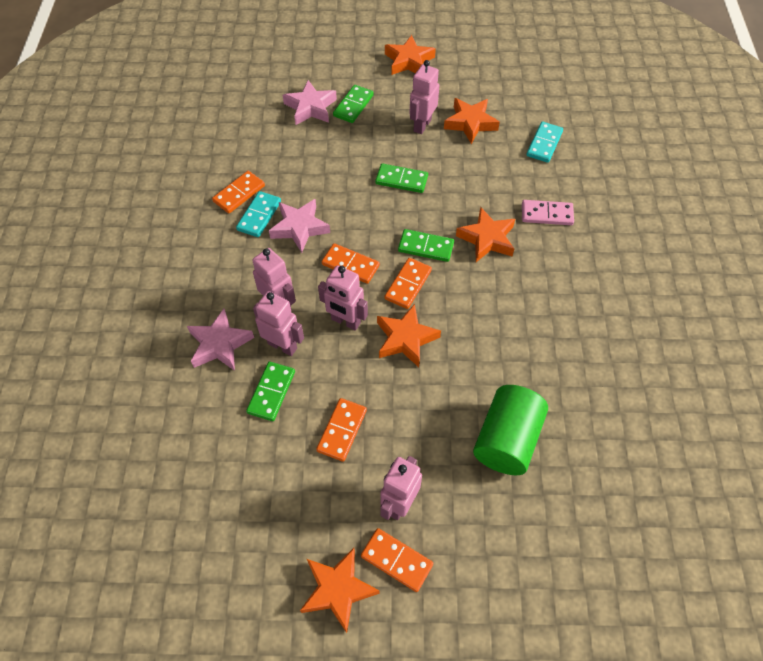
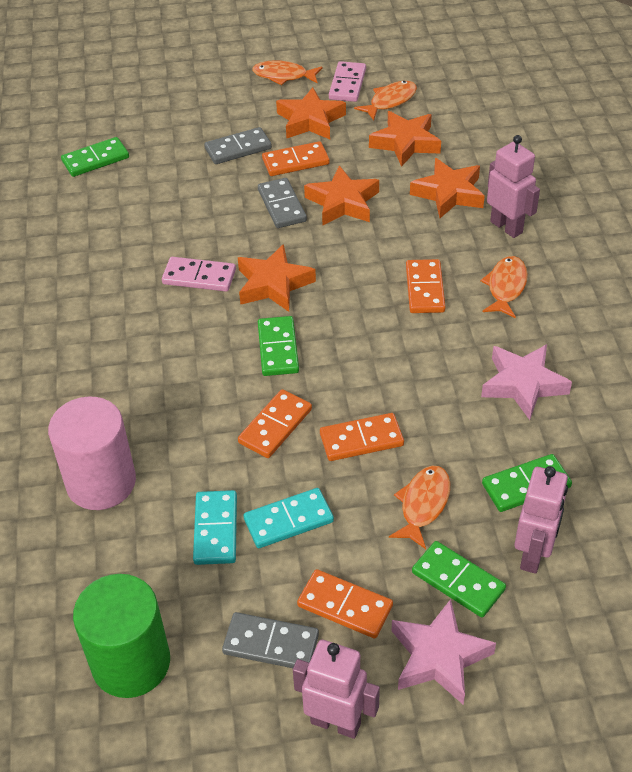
grey domino: none = 0 -> [204,127,272,164] [222,612,319,668] [258,178,307,228] = 3
orange fish: none = 0 -> [252,60,322,85] [354,81,417,120] [389,466,450,549] [480,256,528,318] = 4
pink cylinder: none = 0 -> [48,397,136,510] = 1
pink domino: [522,200,574,225] = 1 -> [162,257,236,292] [329,61,366,102] = 2
pink robot: [252,248,296,307] [253,291,304,356] [318,265,368,331] [380,456,422,520] [409,60,440,134] = 5 -> [293,640,380,739] [487,135,540,238] [515,466,568,574] = 3
pink star: [187,309,254,371] [269,199,330,253] [283,80,337,125] = 3 -> [392,599,496,705] [481,344,572,420] = 2

